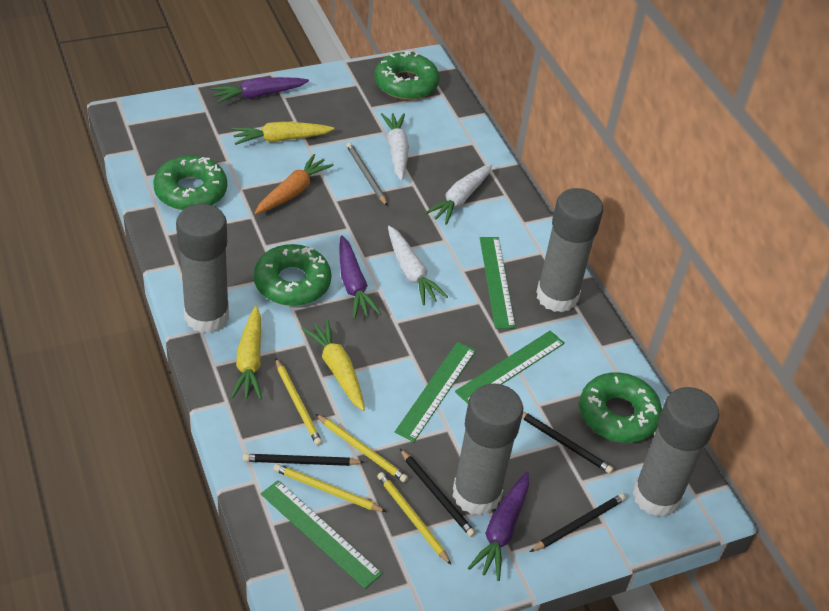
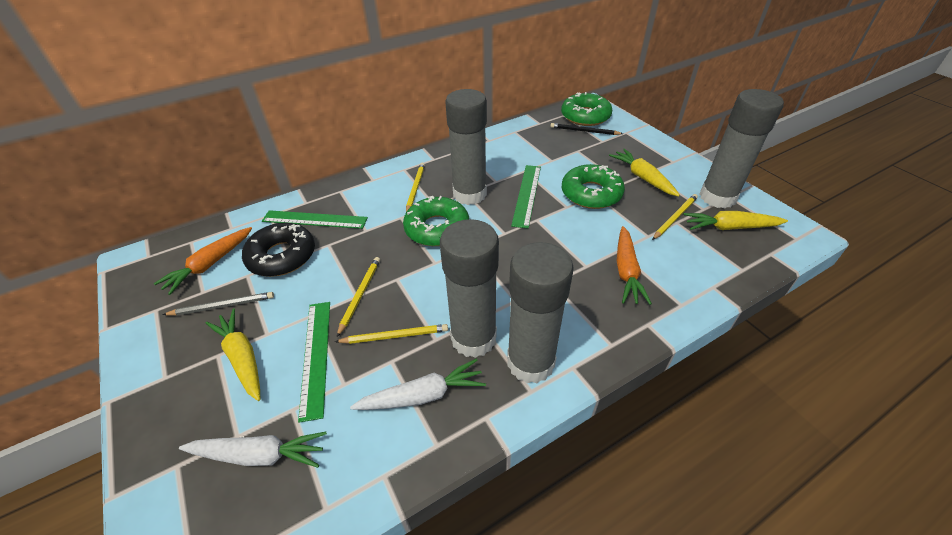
black donut: none = 0 -> [242,223,315,277] = 1
black pencil: [243,454,365,466] [400,449,476,537] [522,412,614,474] [530,493,626,552] = 4 -> [550,123,623,135] = 1
green donut: [153,155,227,210] [254,244,332,306] [375,51,439,100] [579,372,662,443] = 4 -> [403,196,469,246] [561,92,612,126] [562,164,625,209] = 3
green ruler: [261,480,382,589] [395,342,476,442] [455,331,565,404] [480,237,516,329] = 4 -> [262,210,368,229] [298,302,330,422] [511,165,541,229] = 3
orange carrot: [255,154,334,214] = 1 -> [154,227,252,295] [617,226,652,305] = 2
purple carrot: [211,77,309,104] [340,235,381,319] [468,472,529,581] = 3 -> none = 0
white carrot: [381,113,409,181] [388,226,448,305] [425,164,492,225] = 3 -> [179,432,327,468] [350,359,486,410] = 2

